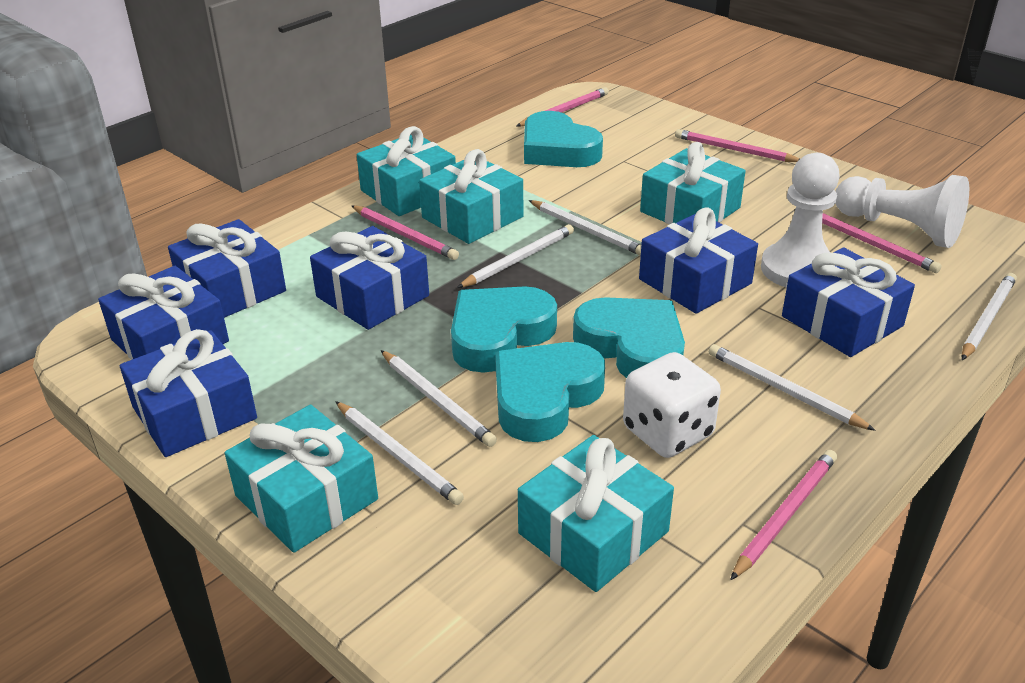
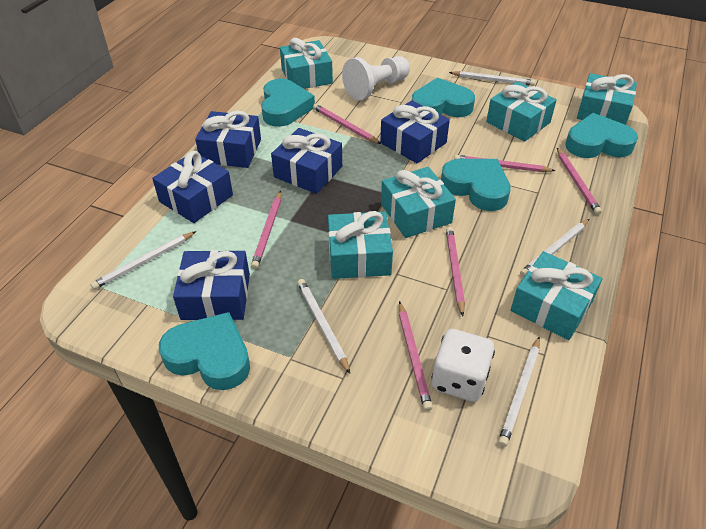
blue gift: [98,266,229,360] [120,329,257,457] [168,219,286,318] [310,226,429,330] [639,208,758,314] [782,247,915,357] = 6 -> [152,151,233,223] [173,250,250,320] [195,111,261,168] [271,128,342,194] [380,100,450,163] = 5
pink pencil: [352,206,459,260] [516,87,609,126] [675,129,800,162] [730,450,837,580] [822,213,942,273] = 5 -> [251,191,281,269] [313,104,381,144] [399,301,433,411] [446,227,465,316] [454,155,556,172] [557,148,602,215] = 6
turquoise gift: [225,405,378,553] [357,126,456,216] [419,149,524,244] [518,435,674,592] [640,142,745,224] = 5 -> [280,38,333,89] [328,211,393,279] [381,167,456,238] [486,81,557,141] [510,251,603,340] [577,73,637,125] = 6
turquoise heart: [451,286,557,373] [495,342,605,442] [524,111,603,167] [573,297,685,378] = 4 -> [159,312,250,390] [261,78,315,127] [412,77,475,117] [441,159,511,211] [565,113,638,158] = 5
white pawn: [761,153,840,288] [835,175,969,248] = 2 -> [342,56,410,101] = 1
white pencil: [335,401,464,505] [381,350,497,447] [457,224,574,288] [529,200,641,256] [709,344,876,431] [962,273,1017,360] = 6 -> [90,231,196,290] [297,279,350,374] [449,71,535,86] [498,336,540,447] [520,219,590,277] = 5

